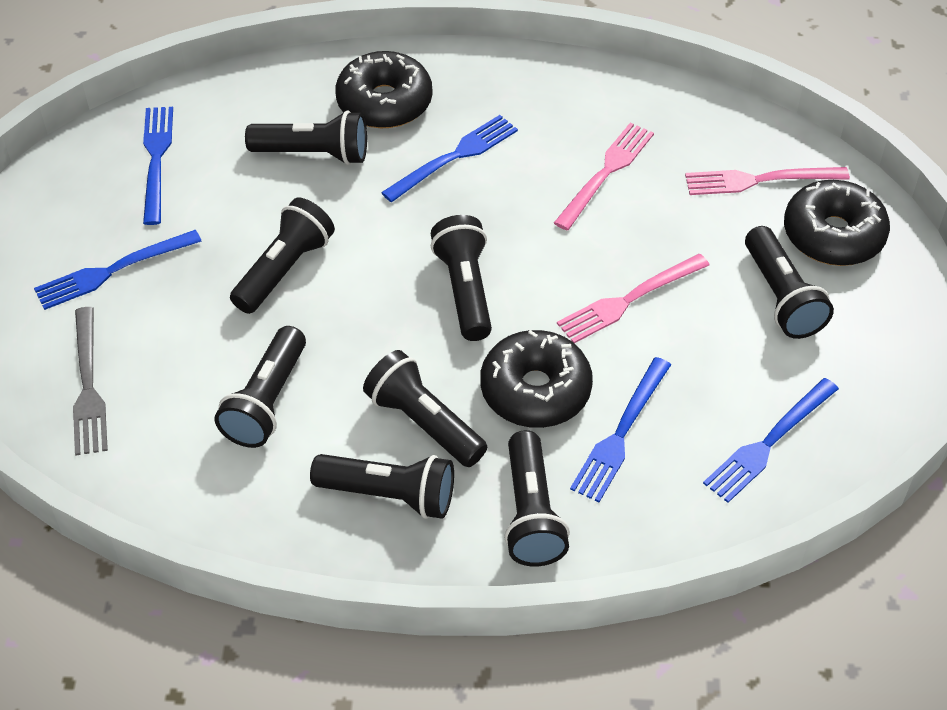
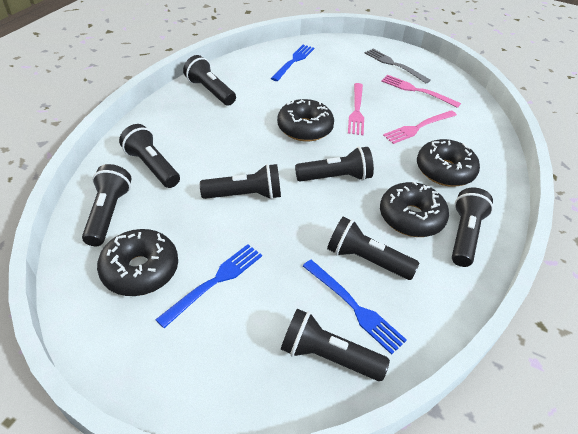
black donut: [335,51,432,128] [480,330,593,428] [784,180,890,266] = 3 -> [97,229,178,296] [277,99,334,141] [380,181,449,237] [417,139,480,187] = 4
blue fork: [34,230,202,310] [143,107,173,225] [381,115,518,202] [570,357,671,502] [703,378,839,503] = 5 -> [155,244,262,328] [271,45,314,81] [303,260,407,355] = 3

